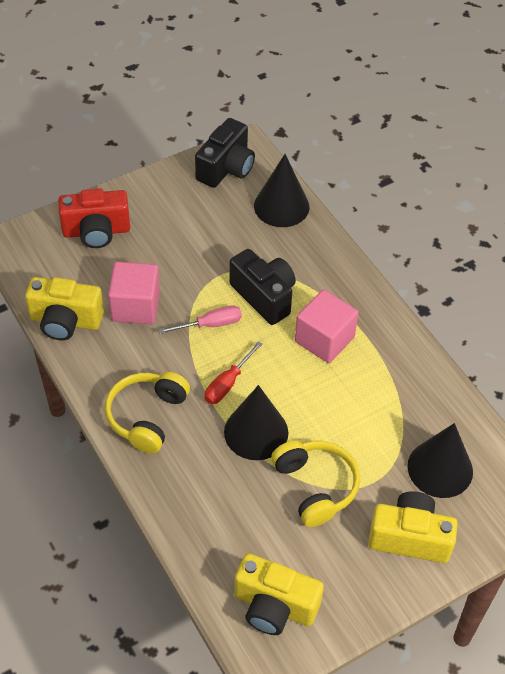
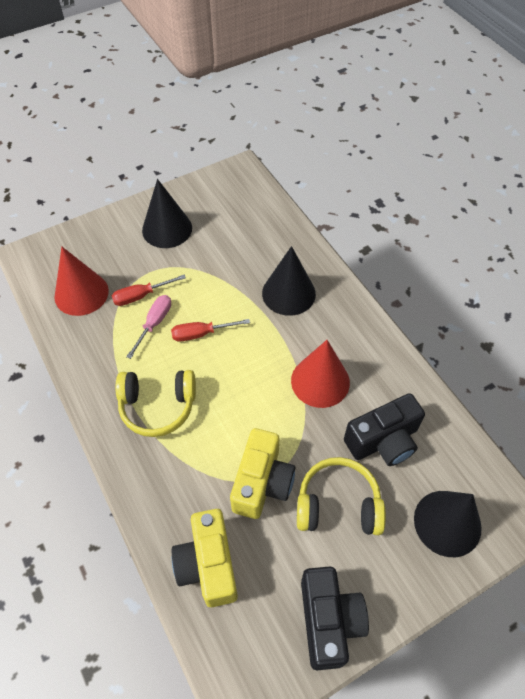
pink cube: [108,262,160,324] [295,290,359,363] = 2 -> none = 0
red camera: [58,188,130,248] = 1 -> none = 0
red cone: none = 0 -> [54,247,109,316] [291,340,350,408] = 2
red screwdriver: [205,341,262,404] = 1 -> [112,275,186,306] [171,319,250,342] = 2
yellow camera: [25,277,104,340] [234,553,324,635] [368,491,458,563] = 3 -> [172,509,238,607] [230,428,295,519] = 2

